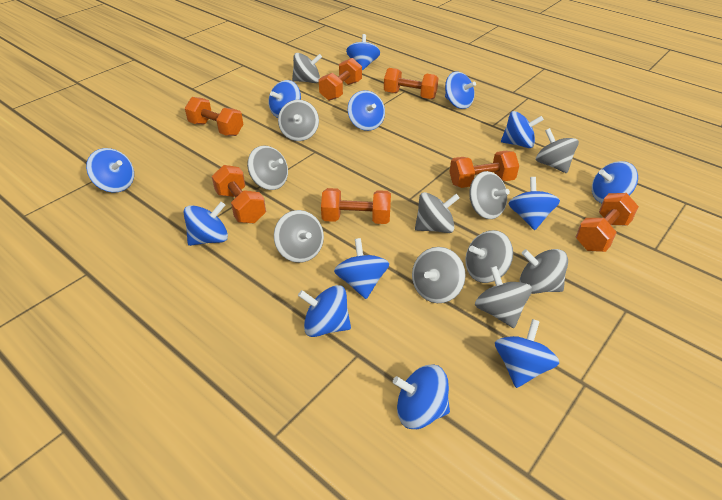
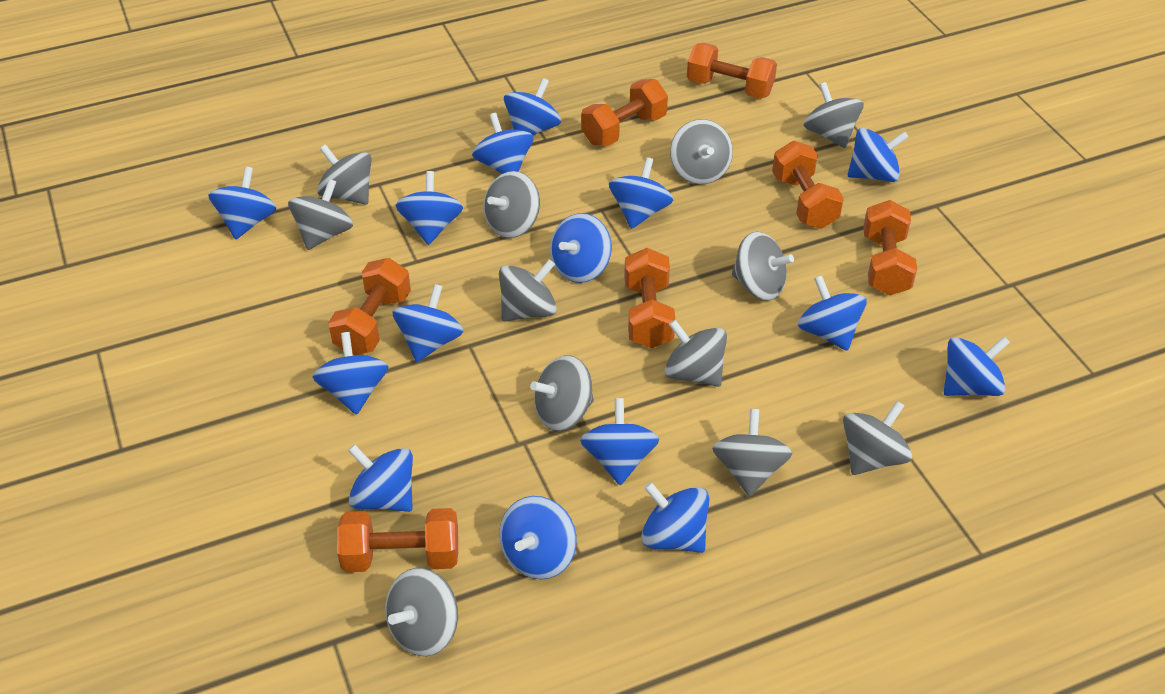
blue spinning top: [86,148,134,192] [184,202,228,246] [268,80,301,118] [298,285,351,337] [334,238,389,299] [346,34,380,70] [348,90,385,131] [393,364,450,429] [445,72,476,109] [495,319,559,388] [501,111,544,148] [508,177,560,230] [592,161,638,203] = 13 -> [208,167,276,239] [313,332,389,415] [348,444,413,512] [393,284,463,362] [396,171,463,245] [472,113,534,174] [499,496,576,580] [504,78,561,135] [550,213,612,283] [580,398,659,485] [609,157,673,229] [641,482,710,553] [798,275,867,351] [848,128,909,182] [944,337,1010,396] = 15
grey spinning top: [247,145,288,190] [274,210,324,263] [278,100,319,141] [292,53,322,83] [412,247,466,303] [415,192,460,233] [465,230,513,283] [469,171,510,219] [475,266,532,328] [519,249,568,294] [536,128,579,173] = 11 -> [288,179,353,250] [317,144,372,205] [385,568,458,656] [484,171,540,238] [499,260,557,322] [530,355,594,431] [665,320,727,387] [670,119,733,184] [712,409,793,497] [732,232,794,301] [803,82,864,148] [843,401,912,475] = 12

